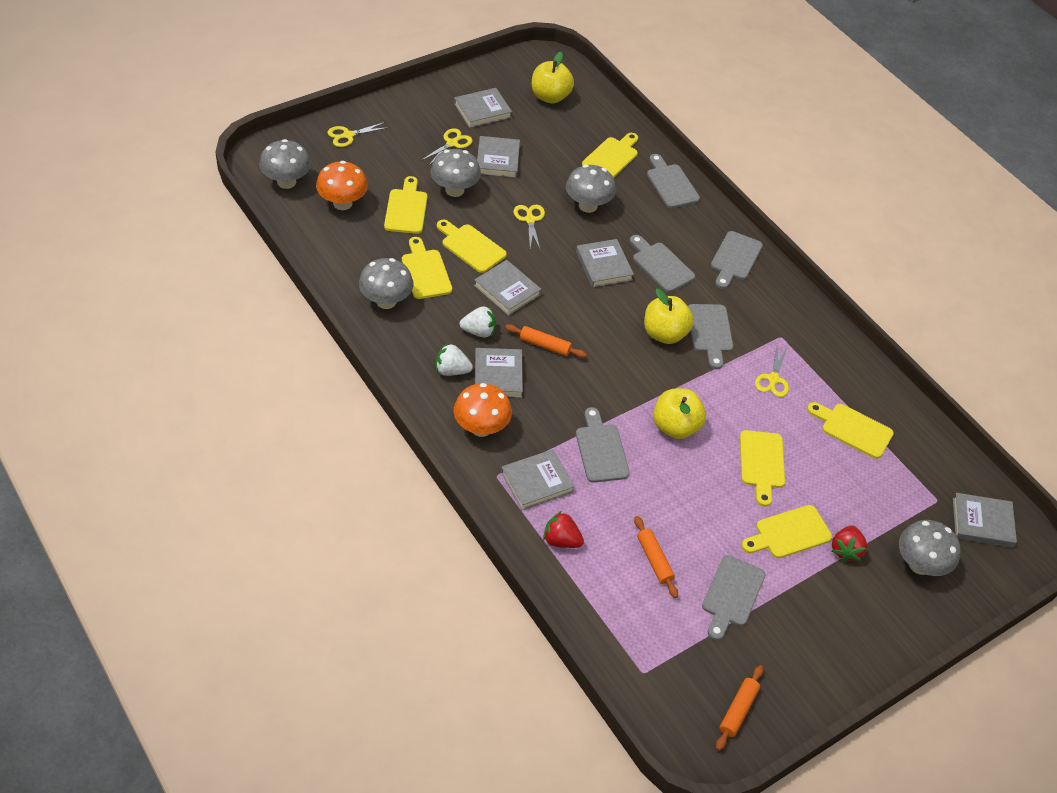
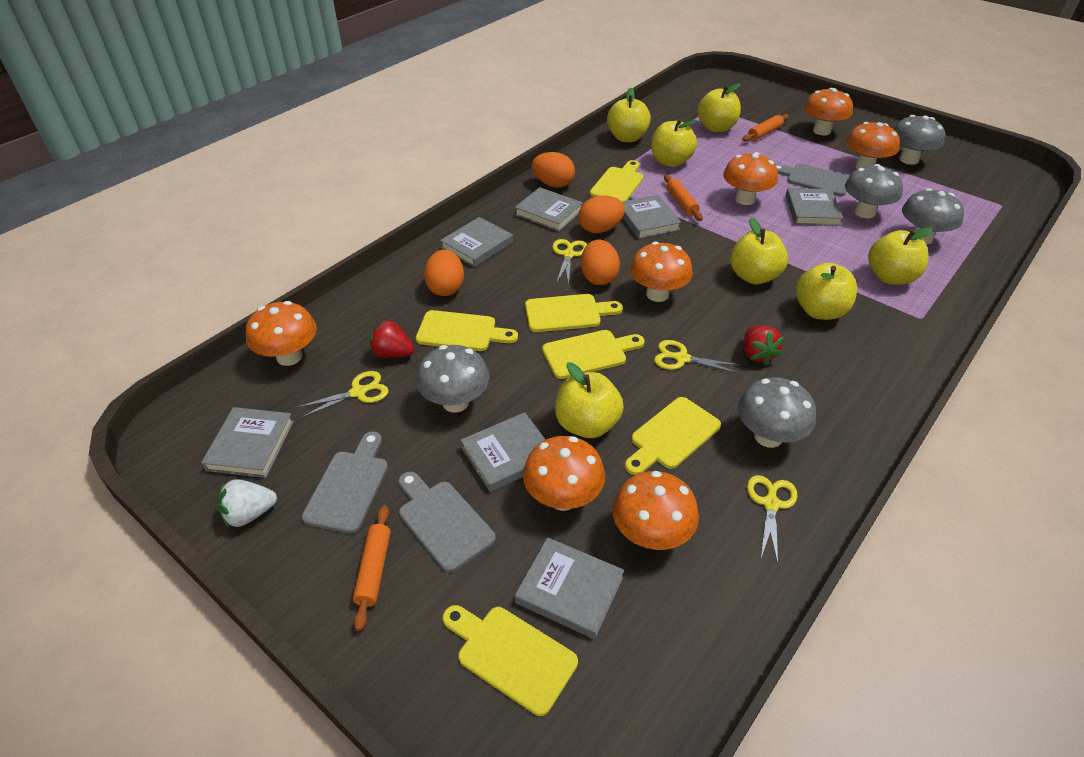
grey cutting board: [576,407,630,483] [630,235,695,292] [647,154,700,208] [688,304,733,369] [702,555,766,640] [711,231,763,289] = 6 -> [302,432,388,534] [399,472,496,572] [775,164,849,197] = 3
orange egg: none = 0 -> [424,250,464,296] [532,152,575,187] [578,195,625,233] [581,239,620,285] = 4
orange mushroom: [316,161,368,210] [454,383,512,437] = 2 -> [246,301,317,366] [523,436,605,511] [612,471,699,550] [630,241,693,302] [723,152,778,205] [804,88,853,136] [846,122,900,169] = 7
white strawberry: [436,343,473,376] [459,306,496,338] = 2 -> [217,479,277,528] = 1
yellow apple: [532,52,574,104] [644,288,694,344] [653,388,706,439] = 3 -> [555,362,624,438] [607,88,651,142] [651,119,697,167] [698,83,741,132] [730,218,788,284] [796,263,857,320] [868,227,932,285] = 7
yellow cutting board: [384,176,427,234] [402,237,452,299] [437,220,507,273] [582,133,638,178] [740,430,785,507] [741,505,832,558] [807,402,894,459] = 7 -> [416,310,518,351] [443,605,578,716] [525,294,623,332] [542,330,645,379] [590,160,644,202] [625,397,721,475] = 6

